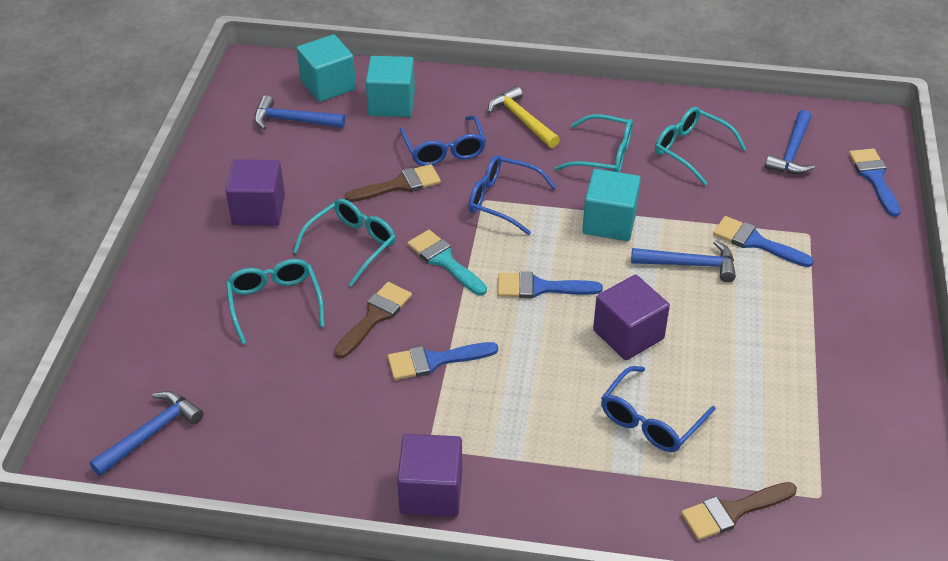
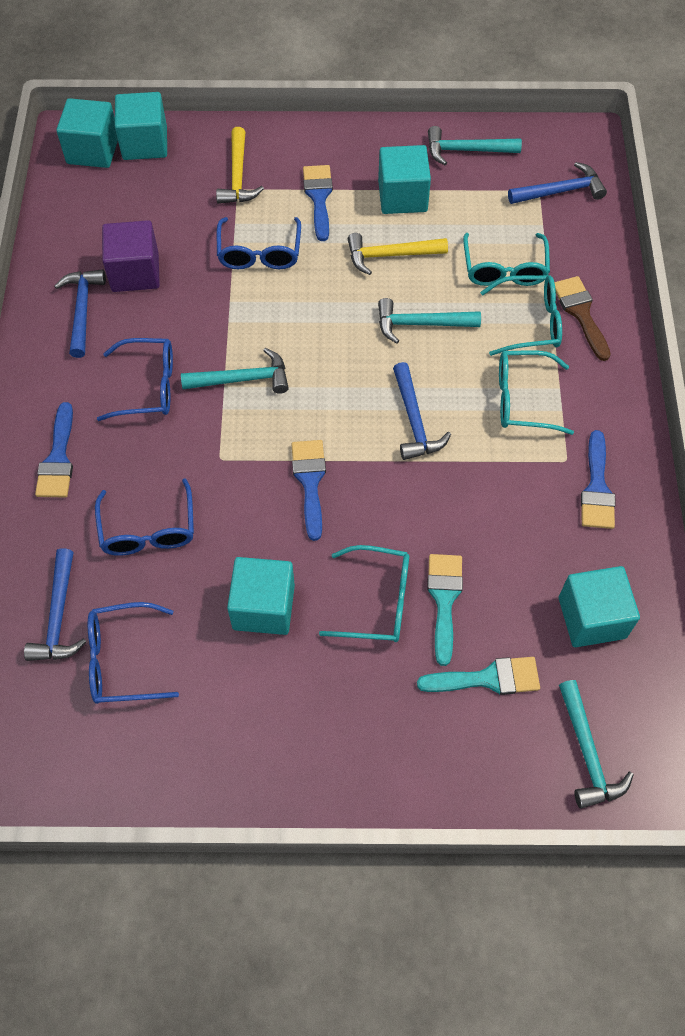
blue glasses: [400,115,486,166] [468,155,557,235] [601,366,716,452] = 3 -> [88,602,179,704] [95,478,194,556] [97,338,173,421] [217,217,301,269] = 4
brown brush: [334,282,412,359] [344,164,441,202] [681,482,797,540] = 3 -> [554,276,611,361] = 1
purple cube: [226,159,285,226] [397,434,462,517] [593,275,670,360] = 3 -> [102,220,160,292] = 1
turquoise brush: [407,230,487,295] = 1 -> [417,657,540,695] [427,554,463,666] = 2
turquoise cube: [297,34,356,102] [366,56,415,117] [582,169,641,241] = 3 -> [56,98,118,168] [115,92,167,160] [227,557,295,635] [378,145,431,214] [559,566,640,647] = 5
turquoise hammer: none = 0 -> [181,348,289,394] [378,298,481,343] [428,126,522,165] [559,680,634,809] = 4
yellow hammer: [488,86,560,148] = 1 -> [216,127,264,204] [348,233,448,275] = 2

